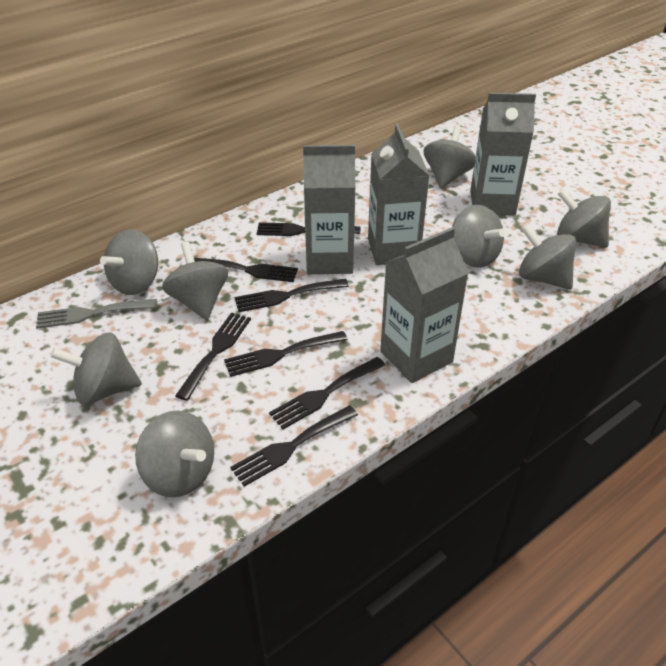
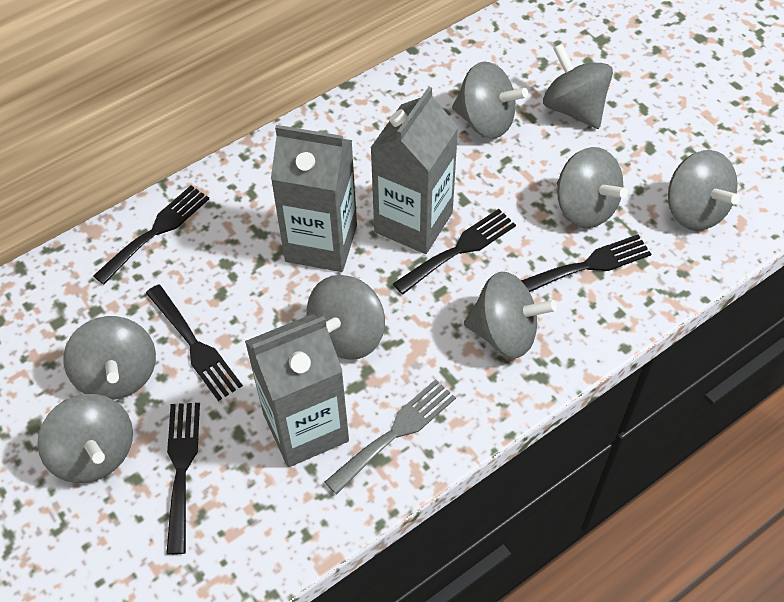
black fork: [175,312,251,401] [194,258,298,282] [224,331,348,377] [230,405,358,487] [234,278,349,312] [257,222,361,236] [269,357,385,429] = 7 -> [93,185,209,285] [146,284,243,401] [166,403,200,555] [393,209,516,294] [521,234,651,292] = 5
grey carton: [303,145,355,274] [368,124,429,265] [380,227,469,383] [470,93,536,216] = 4 -> [245,314,349,467] [271,125,357,272] [370,87,458,254] = 3

